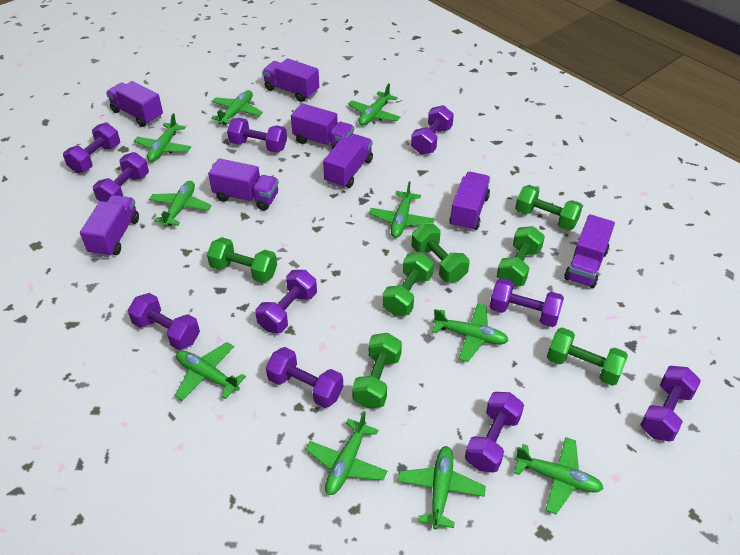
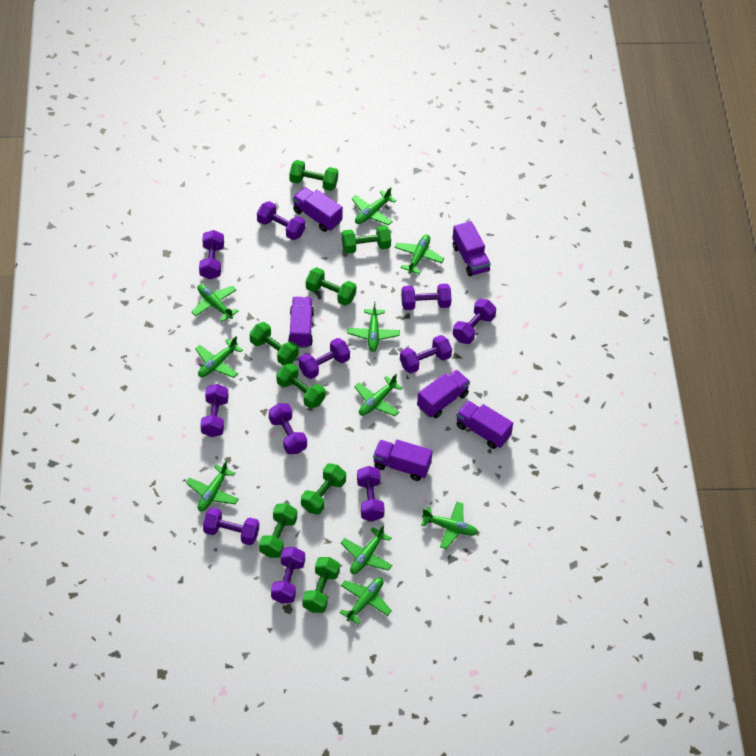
green dumbbell: [207,237,277,283] [352,333,402,409] [382,252,434,316] [412,224,469,282] [497,226,545,286] [515,185,583,231] [547,327,628,386] = 7 -> [250,322,299,365] [259,504,297,558] [277,363,325,409] [289,160,338,191] [301,463,346,515] [302,557,340,613] [306,267,356,306] [342,225,391,254] = 8
purple dumbbell: [63,123,120,173] [93,152,149,202] [128,293,200,350] [227,118,287,152] [255,270,317,333] [266,347,343,408] [411,105,454,154] [465,392,524,473] [490,278,564,327] [640,366,701,441] = 10 -> [199,230,224,279] [200,384,229,437] [203,508,259,545] [257,201,305,240] [269,403,307,454] [271,547,305,604] [299,338,350,379] [357,466,385,521] [400,335,452,373] [401,284,452,310] [453,299,496,344] = 11
purple truck: [80,195,139,257] [106,81,163,127] [208,158,279,211] [262,58,319,102] [291,103,354,149] [323,134,373,188] [449,172,490,231] [564,214,615,288] = 8 -> [288,297,314,348] [293,187,343,232] [373,440,433,481] [417,370,470,418] [452,221,491,277] [456,401,513,449] = 6

